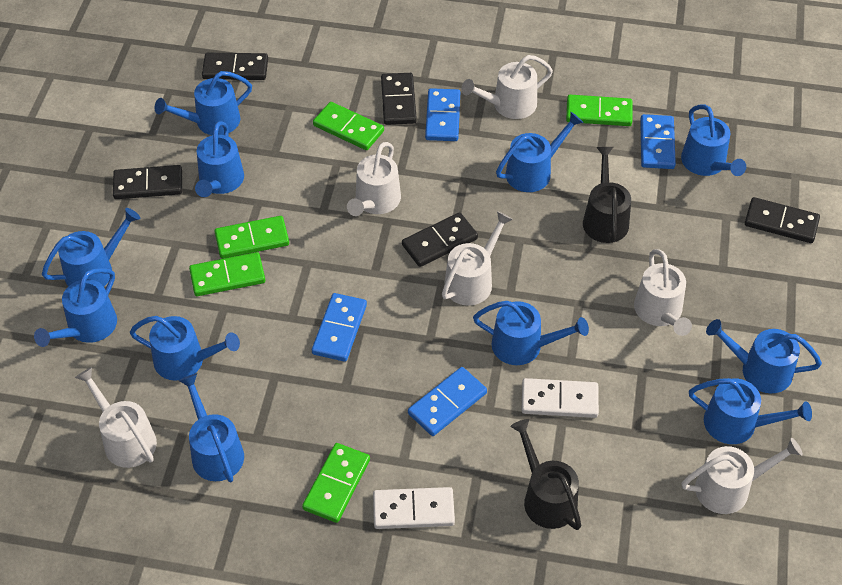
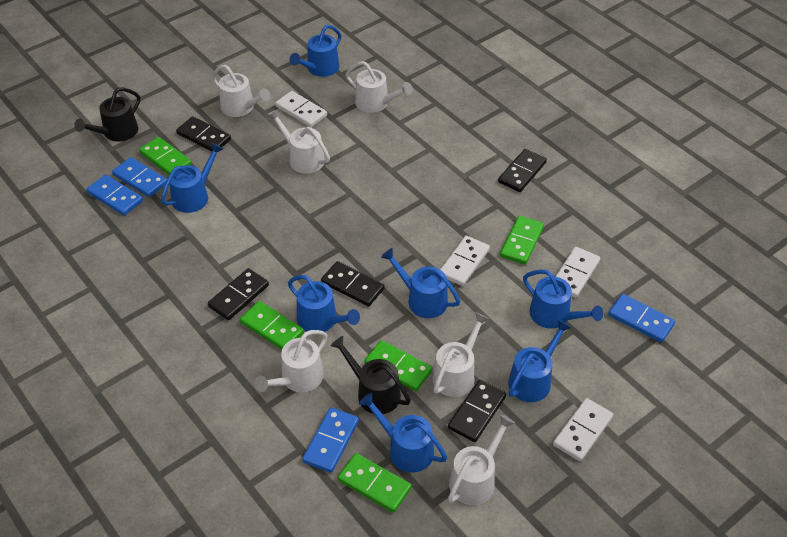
blue watering can: [34,268,117,347] [42,208,140,286] [130,316,240,381] [155,71,252,135] [179,373,244,482] [195,121,244,197] [473,301,589,365] [496,112,584,192] [681,105,746,176] [689,378,812,444] [706,319,822,393] = 11 -> [161,143,223,213] [288,275,360,332] [289,25,341,77] [359,393,447,473] [381,248,460,318] [508,320,572,402] [523,269,603,329] = 7
white domino: [373,487,455,529] [521,378,599,418] = 2 -> [275,91,327,127] [440,236,490,286] [553,398,613,461] [555,247,600,298] = 4

